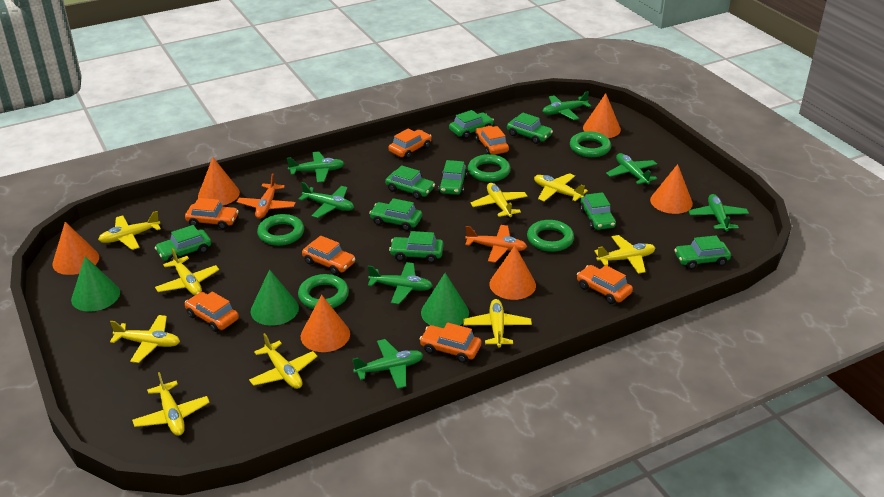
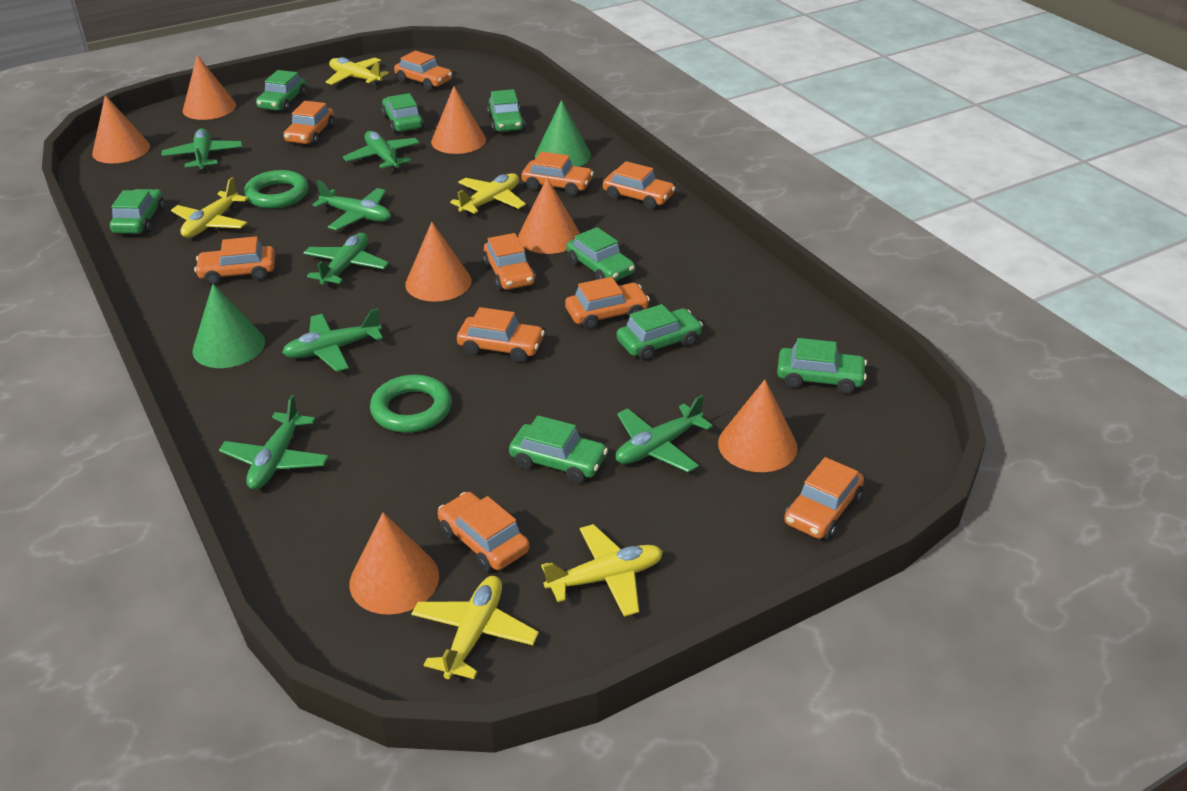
green car: [155,225,211,262] [369,198,422,231] [385,165,435,199] [389,231,444,263] [438,160,468,195] [449,110,494,139] [507,112,553,144] [580,192,616,230] [674,235,731,269] = 9 -> [110,189,165,234] [256,70,307,112] [382,93,424,133] [487,89,525,133] [509,415,608,483] [566,227,635,281] [617,304,703,360] [777,338,867,394] = 8
green cone: [71,256,120,312] [251,269,299,326] [421,273,469,328] = 3 -> [192,284,265,368] [535,100,591,167] = 2
green ring: [257,214,304,246] [298,274,349,309] [468,154,511,182] [527,220,574,252] [570,131,611,157] = 5 -> [244,170,308,209] [370,375,452,433] = 2
orange car: [185,198,239,229] [185,292,239,332] [302,236,355,275] [388,128,432,159] [419,323,481,363] [475,126,509,155] [577,265,633,304] = 7 -> [194,236,275,285] [283,101,335,145] [394,51,452,90] [438,492,530,572] [457,307,545,362] [483,233,536,290] [521,151,594,196] [565,277,650,329] [603,161,676,209] [784,457,864,539] = 10
orange cone: [52,222,99,275] [198,157,240,206] [301,295,350,352] [489,245,536,300] [583,93,621,138] [650,164,693,214] = 6 -> [92,95,150,163] [183,55,236,120] [349,512,439,615] [405,222,471,302] [431,86,486,154] [518,178,580,254] [718,379,797,472] = 7
orange plane: [237,173,296,219] [465,225,527,263] = 2 -> none = 0
yellow plane: [98,211,161,250] [110,315,180,363] [132,372,210,436] [155,248,219,295] [249,333,318,389] [463,299,532,348] [471,183,527,218] [534,173,588,201] [594,235,655,274] = 9 -> [171,177,248,238] [326,57,389,86] [411,576,539,679] [450,173,526,215] [541,524,663,617] = 5

